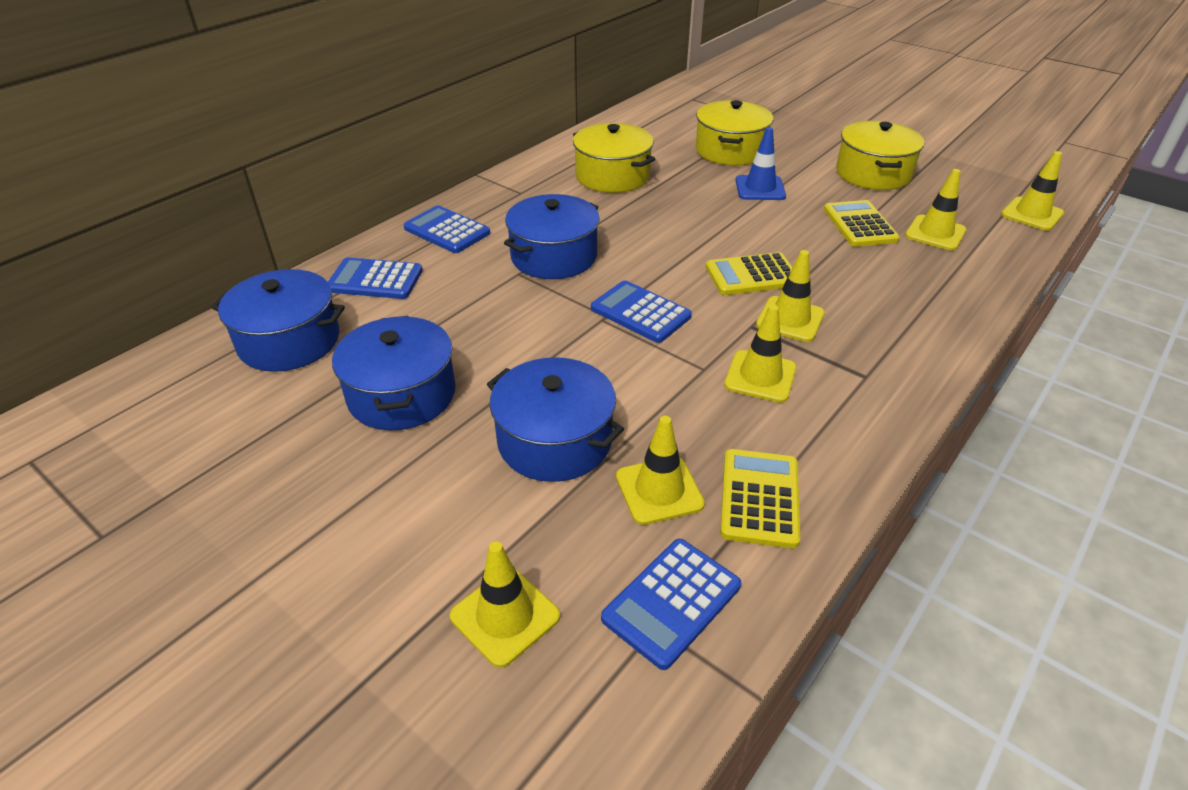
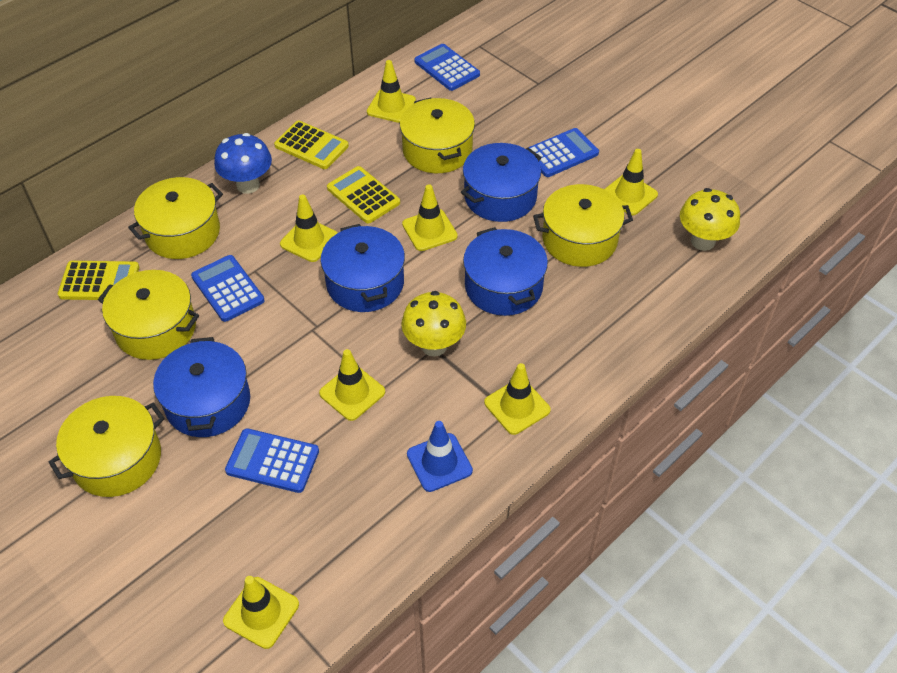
blue mushroom: none = 0 -> [214,133,272,194] = 1
yellow mushroom: none = 0 -> [401,291,466,357] [680,188,740,251] = 2
yellow pot: [573,123,655,193] [696,100,773,166] [836,121,924,190] = 3 -> [49,396,165,497] [98,270,199,360] [128,177,223,259] [400,97,475,173] [533,184,633,267] = 5
yellow traffic cone: [450,541,560,668] [616,416,705,525] [724,305,797,403] [756,250,825,342] [905,169,967,251] [1001,151,1064,231] = 6 -> [223,576,299,649] [280,194,338,262] [319,349,385,421] [367,60,416,123] [402,184,458,251] [484,363,551,435] [604,149,658,216] = 7

